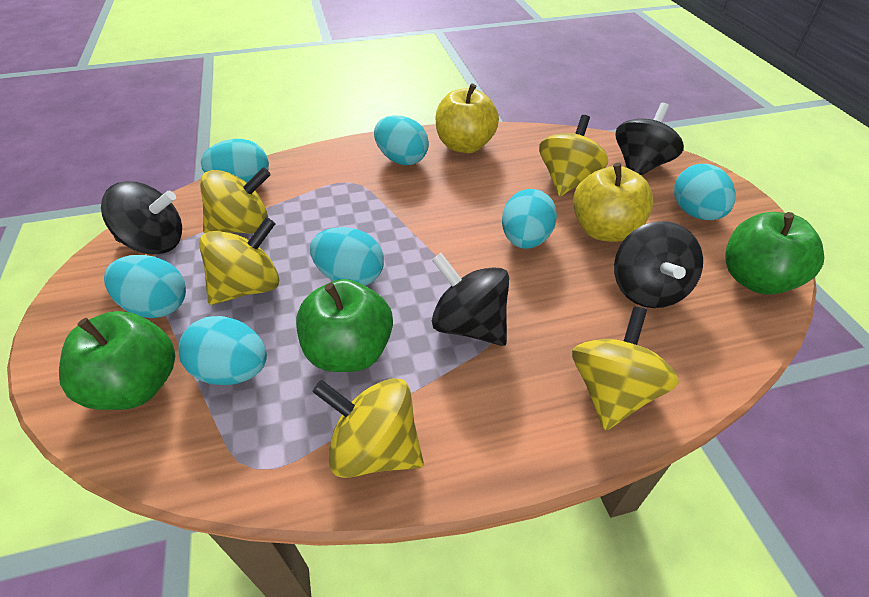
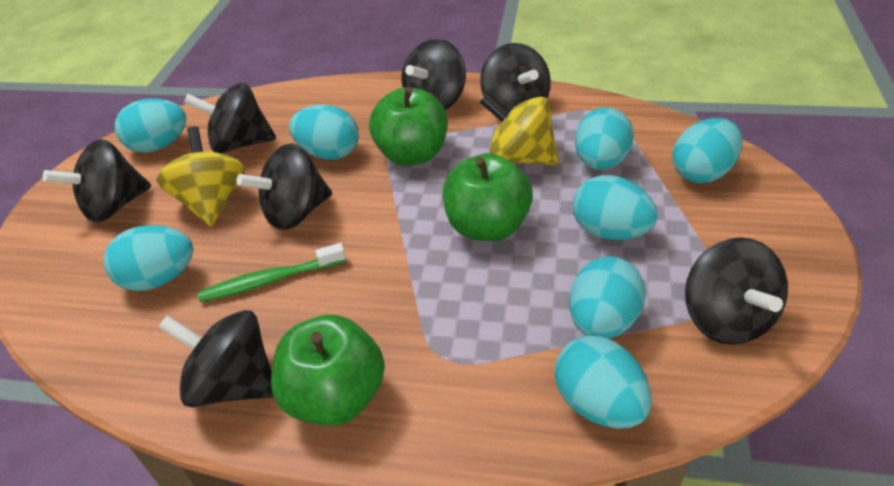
black spinning top: [101,181,182,255] [432,253,509,346] [614,221,703,308] [616,103,684,175] = 4 -> [43,139,151,223] [158,310,274,407] [184,83,276,153] [236,143,332,230] [402,39,466,110] [480,43,551,113] [685,238,788,345] = 7
green toothbrush: none = 0 -> [198,243,346,302] = 1
turquoise egg: [104,255,186,318] [179,316,267,385] [201,139,269,183] [310,227,384,286] [374,116,429,165] [502,189,557,249] [674,164,736,220] = 7 -> [104,225,193,291] [115,98,186,153] [289,105,359,160] [555,335,652,428] [569,256,646,339] [573,175,658,240] [575,108,634,170] [672,118,743,183] = 8
yellow apple: [436,83,499,153] [573,163,654,242] = 2 -> none = 0
yellow spinning top: [199,217,279,305] [200,167,271,234] [312,378,424,478] [539,115,608,197] [572,307,679,430] = 5 -> [156,127,245,227] [480,94,559,165] = 2

